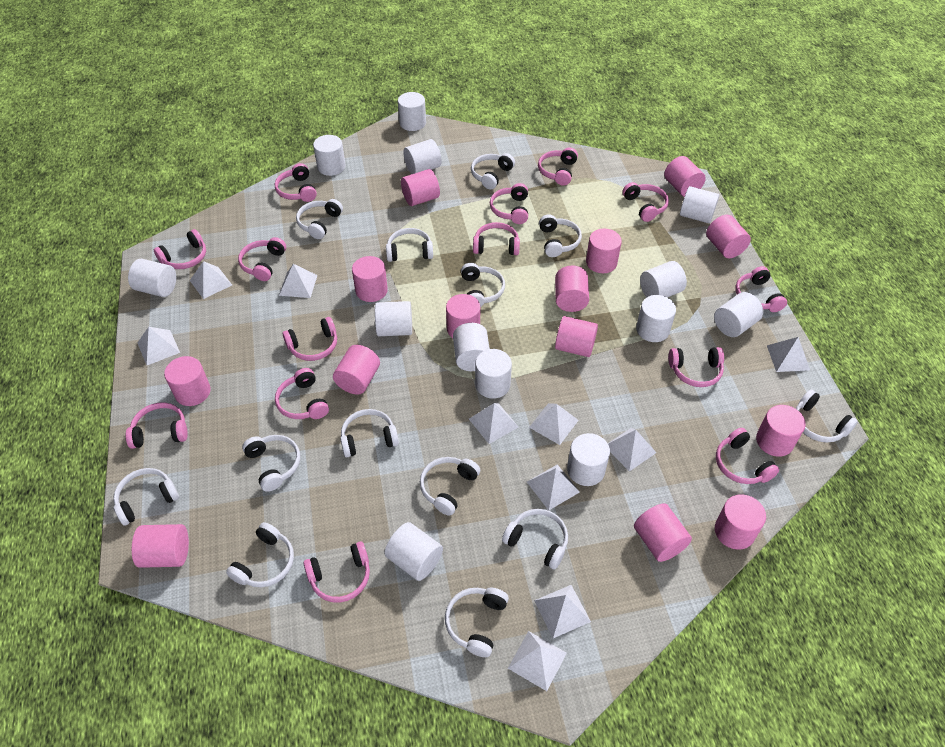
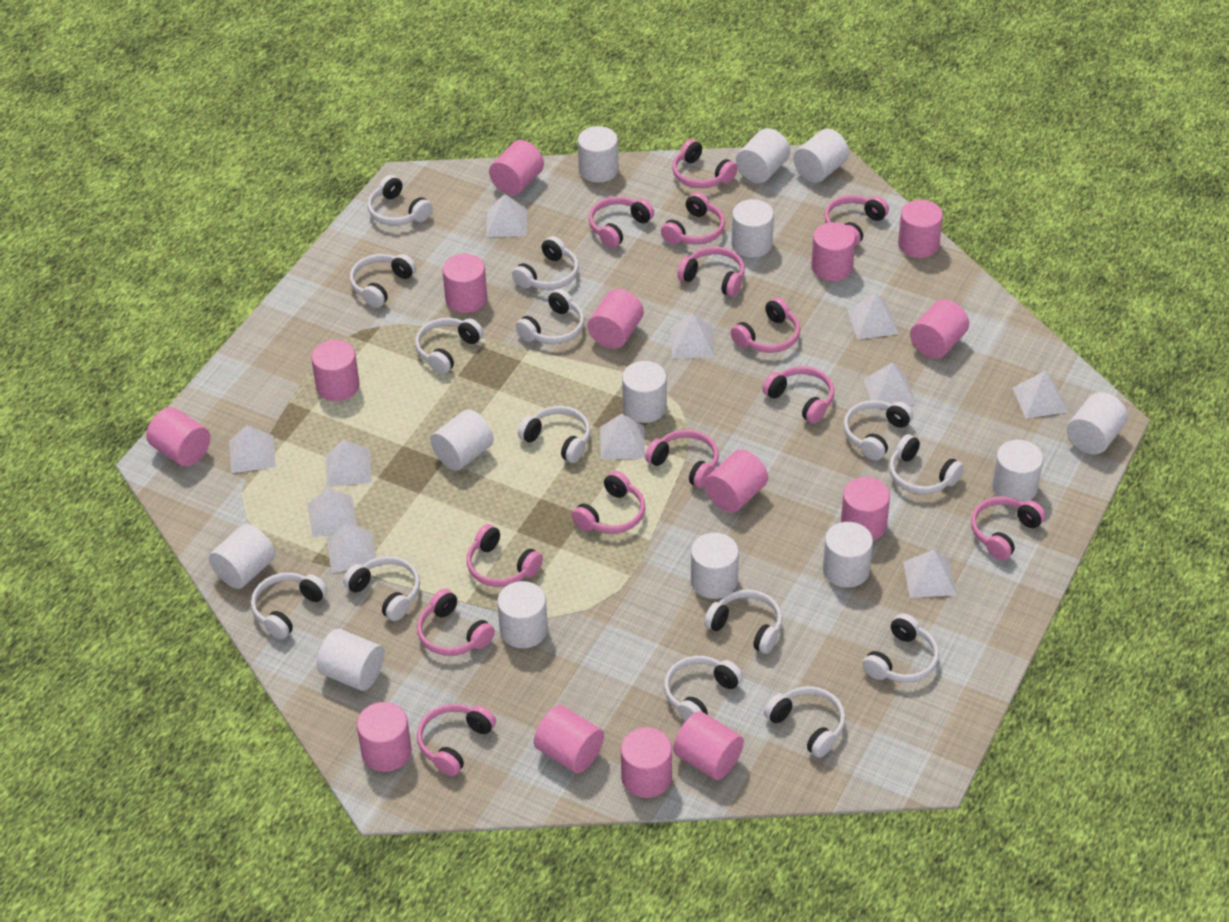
pink headphones: [126,402,188,449] [154,229,206,269] [238,237,286,281] [275,163,317,202] [275,368,329,419] [283,317,337,361] [303,541,370,603] [473,222,520,255] [490,183,528,224] [538,147,578,186] [622,182,669,222] [668,347,724,387] [716,428,779,484] [735,266,787,312] = 14 -> [417,589,495,656] [417,704,496,776] [466,524,543,587] [572,471,645,534] [589,196,654,248] [645,430,719,488] [661,192,725,245] [672,139,737,188] [677,246,745,297] [731,297,800,353] [763,366,834,424] [824,195,889,246] [971,497,1045,560] = 13
white headphones: [113,468,179,526] [226,522,294,587] [242,435,300,492] [296,199,343,239] [340,409,399,457] [386,228,433,262] [420,457,480,516] [445,588,509,657] [461,263,505,307] [471,153,515,189] [502,509,568,570] [539,214,582,257] [796,390,858,443] = 13 -> [251,572,328,639] [343,556,420,621] [350,254,416,308] [367,175,433,226] [415,318,483,374] [512,236,579,290] [516,289,584,344] [518,406,591,463] [664,656,743,721] [704,589,782,654] [764,686,845,758] [843,400,913,460] [862,613,939,683] [889,434,964,494] = 14
white pyramid: [137,327,180,365] [190,261,232,299] [279,264,318,298] [469,403,518,444] [508,631,567,691] [527,464,580,510] [529,403,579,445] [534,585,591,638] [608,428,657,472] [767,337,810,372] = 10 -> [229,425,276,473] [307,488,357,537] [326,440,372,487] [326,523,376,573] [486,194,527,237] [600,414,645,459] [671,314,715,358] [848,293,899,340] [863,362,916,410] [903,550,957,598] [1013,371,1068,418] = 11

